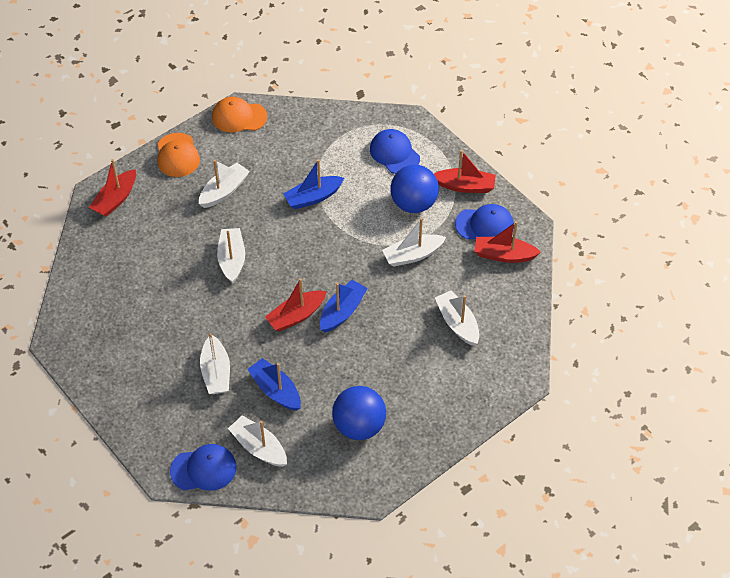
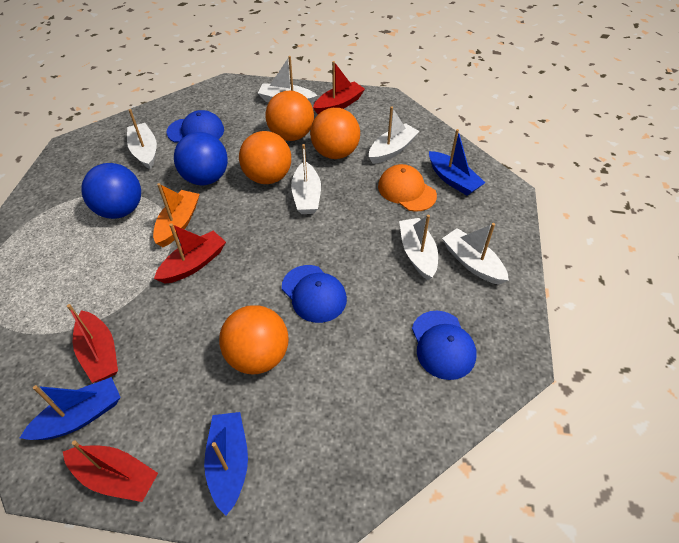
orange ball: none = 0 -> [219,305,289,374] [239,131,291,184] [265,91,314,141] [310,108,360,159] = 4
orange boat: none = 0 -> [153,183,200,247] = 1
orange cap: [158,133,200,177] [212,97,267,133] = 2 -> [378,164,437,212] = 1

